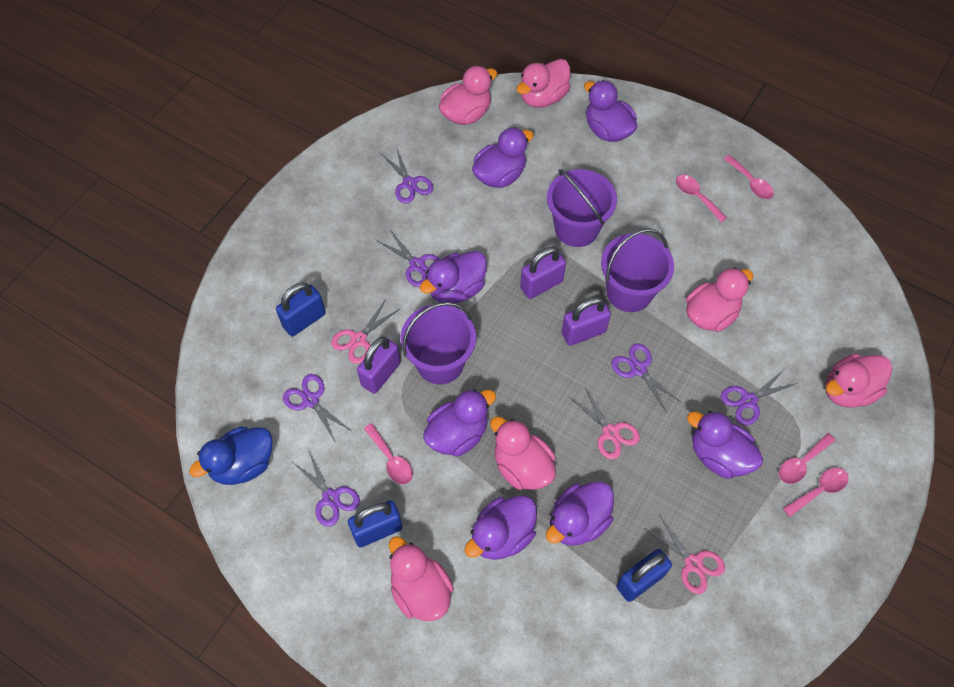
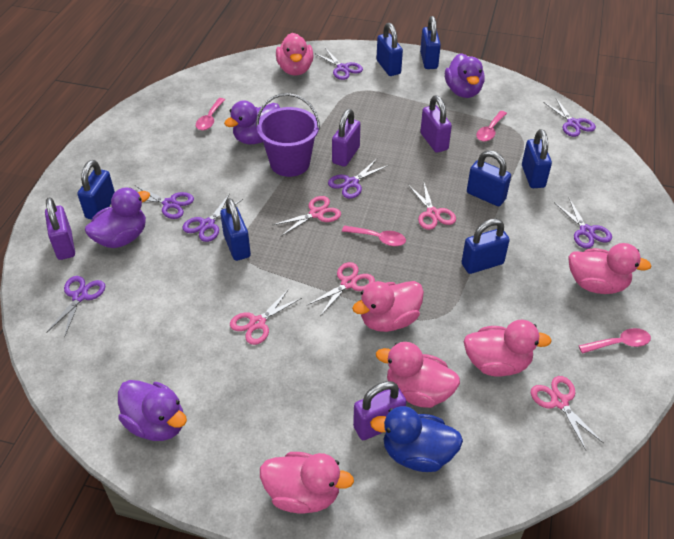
blue padlock: [276,282,326,336] [348,501,403,548] [616,549,672,602] = 3 -> [78,160,115,220] [220,198,251,261] [376,23,403,76] [420,16,441,69] [462,219,510,274] [467,150,511,206] [522,129,552,188] = 7
pink scissors: [331,299,399,364] [569,387,640,459] [645,514,725,594] = 3 -> [230,289,302,345] [273,196,341,236] [306,262,375,316] [408,183,456,230] [531,376,604,450] = 5
pink spoon: [364,423,413,484] [676,175,727,222] [724,155,774,199] [779,433,836,484] [783,468,849,517] = 5 -> [196,98,225,131] [342,225,406,246] [476,111,507,142] [578,328,651,354] = 4
purple bucket: [401,302,476,385] [547,169,617,247] [601,228,674,312] = 3 -> [256,93,320,177] = 1
purple duck: [420,251,487,303] [423,389,496,457] [464,496,537,560] [472,127,534,188] [546,482,614,546] [584,80,637,142] [687,411,763,479] = 7 -> [85,188,150,248] [118,380,187,441] [224,100,280,144] [445,53,485,98] = 4
purple padlock: [357,337,400,394] [520,247,566,299] [562,297,611,346] = 3 -> [45,197,75,260] [332,109,361,167] [353,381,406,440] [420,95,452,153] = 4
purple scissors: [283,374,350,443] [291,451,360,527] [378,230,440,287] [382,147,434,203] [611,343,682,413] [721,370,798,425] = 6 -> [46,276,105,337] [135,185,194,219] [183,194,243,242] [314,48,363,80] [328,159,389,199] [543,98,596,137] [554,198,612,249] = 7

